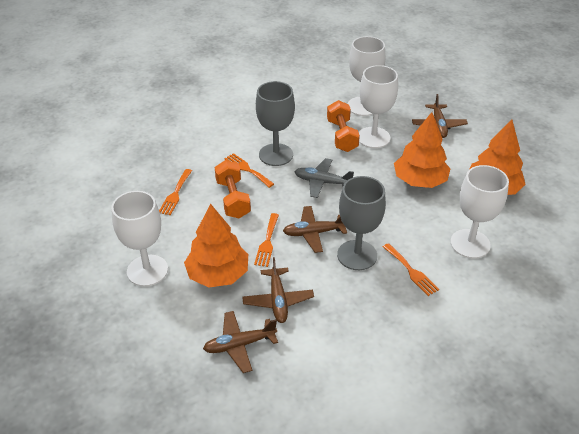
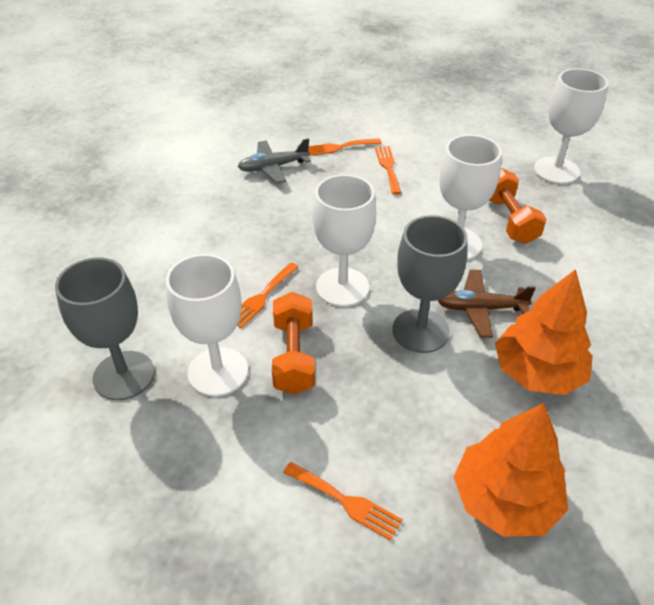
brown plane: [203,311,278,373] [242,257,314,323] [283,206,347,253] [412,94,468,138] = 4 -> [437,270,536,338] = 1
orange tree: [184,204,248,287] [394,112,450,188] [470,119,526,195] = 3 -> [453,403,568,537] [495,269,593,395] = 2

